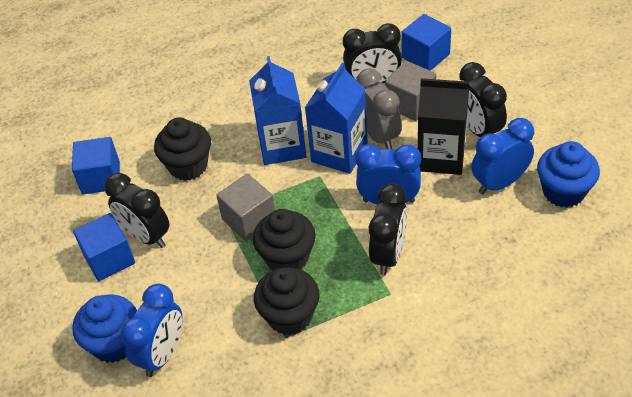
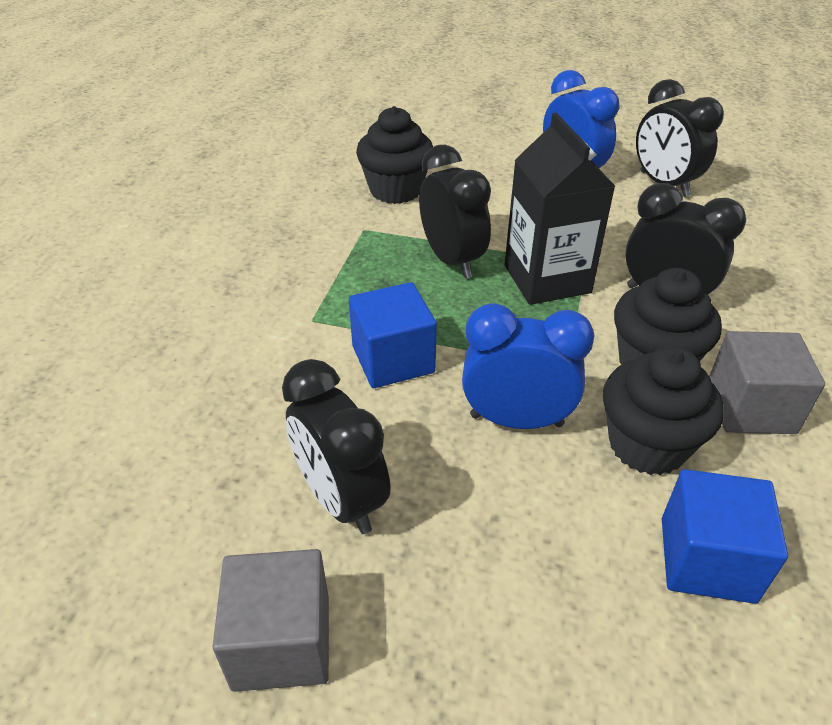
blue carton: [249,56,307,165] [305,63,368,174] = 2 -> none = 0
blue clock: [121,284,183,377] [355,144,421,205] [471,118,534,194] = 3 -> [462,303,595,429] [543,70,619,168] = 2
blue cube: [72,137,120,194] [73,213,135,281] [402,14,451,71] = 3 -> [349,282,437,388] [662,469,788,604] = 2
blue cupcake: [73,294,137,363] [537,141,600,208] = 2 -> none = 0
grey clock: [357,68,402,149] = 1 -> none = 0

